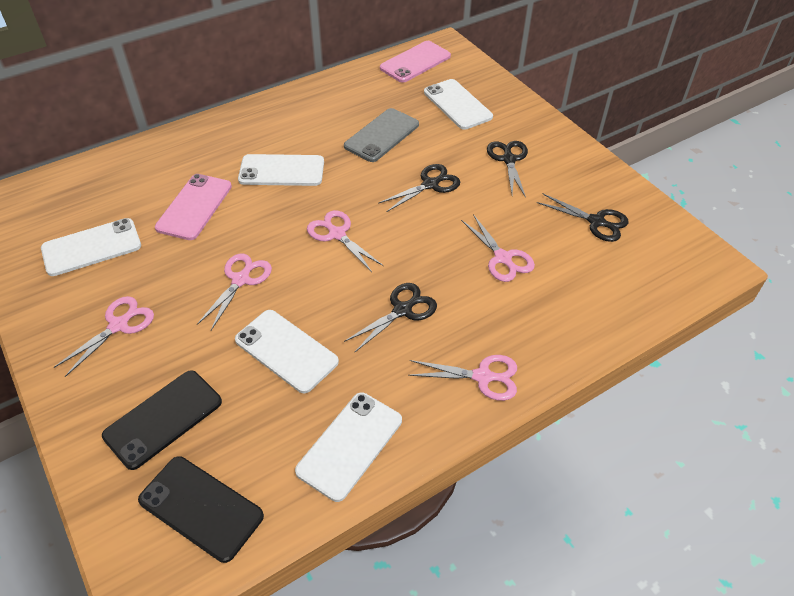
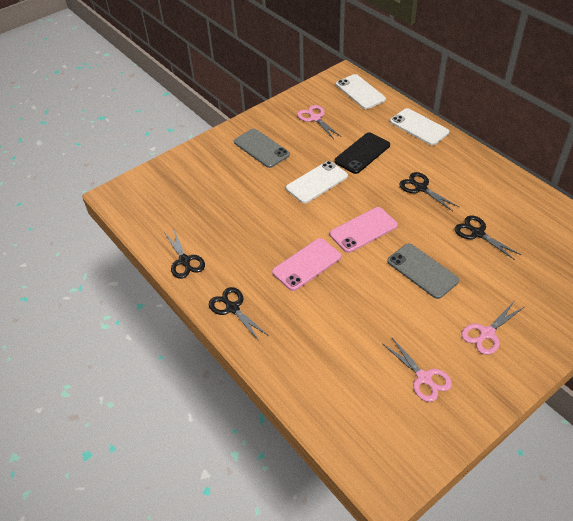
black phone: [102,370,222,470] [138,456,264,563] = 2 -> [334,132,390,174] = 1
grey phone: [344,108,419,162] = 1 -> [234,129,290,168] [387,243,459,299] = 2
pink scissors: [54,296,154,377] [197,254,272,330] [307,210,384,272] [408,355,517,401] [461,214,535,282] = 5 -> [297,105,342,139] [383,338,452,402] [462,302,524,355] = 3
white phone: [41,218,141,276] [235,310,339,393] [238,154,324,186] [295,392,402,502] [424,79,493,130] = 5 -> [286,161,348,204] [336,74,386,109] [390,108,449,145] = 3

